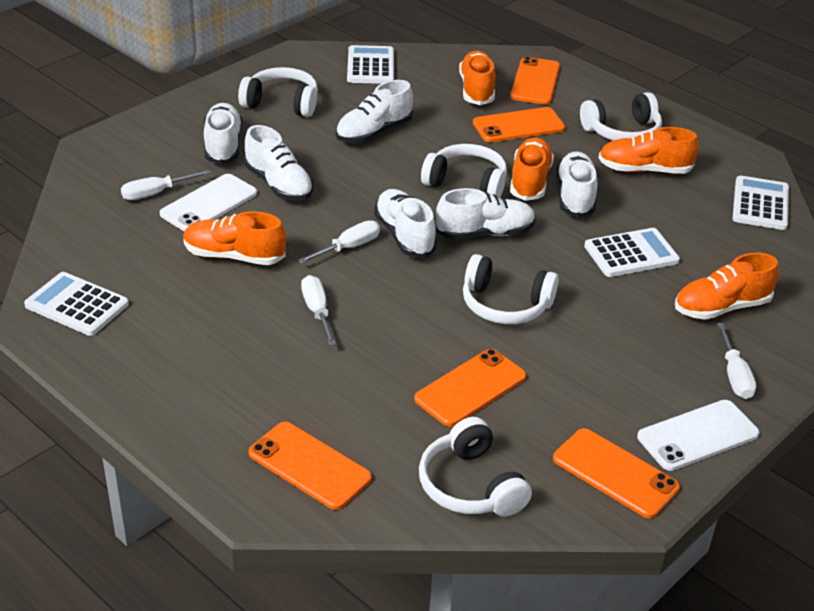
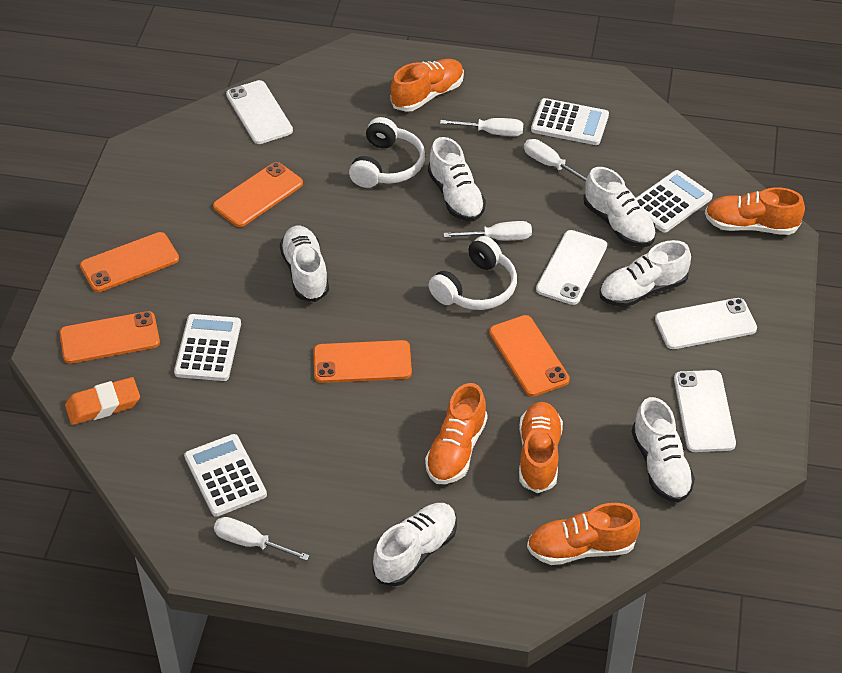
orange eraser: none = 0 -> [65,377,140,425] = 1
white headphones: [238,67,318,117] [419,417,532,516] [421,144,507,198] [463,254,559,324] [580,92,662,141] = 5 -> [349,117,425,188] [429,236,517,310] = 2
white phone: [160,174,257,232] [637,400,760,471] = 2 -> [226,80,293,144] [536,230,607,305] [655,298,757,349] [674,370,736,452] = 4

